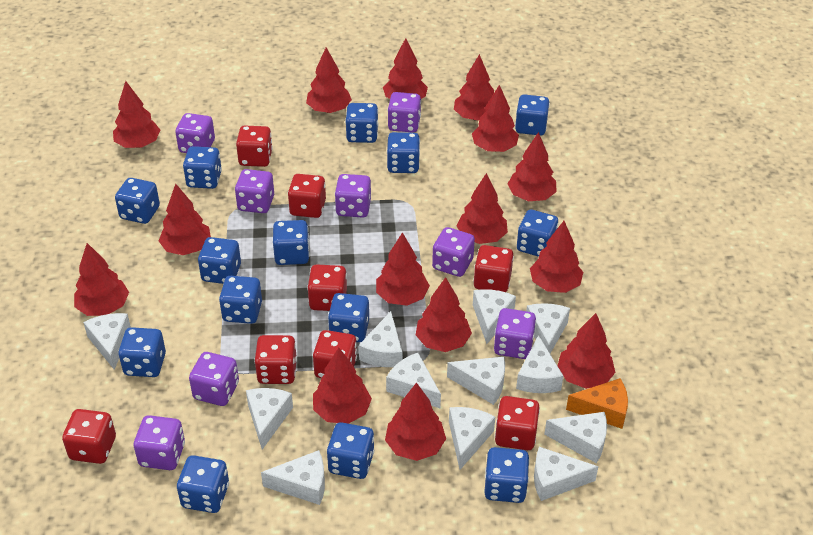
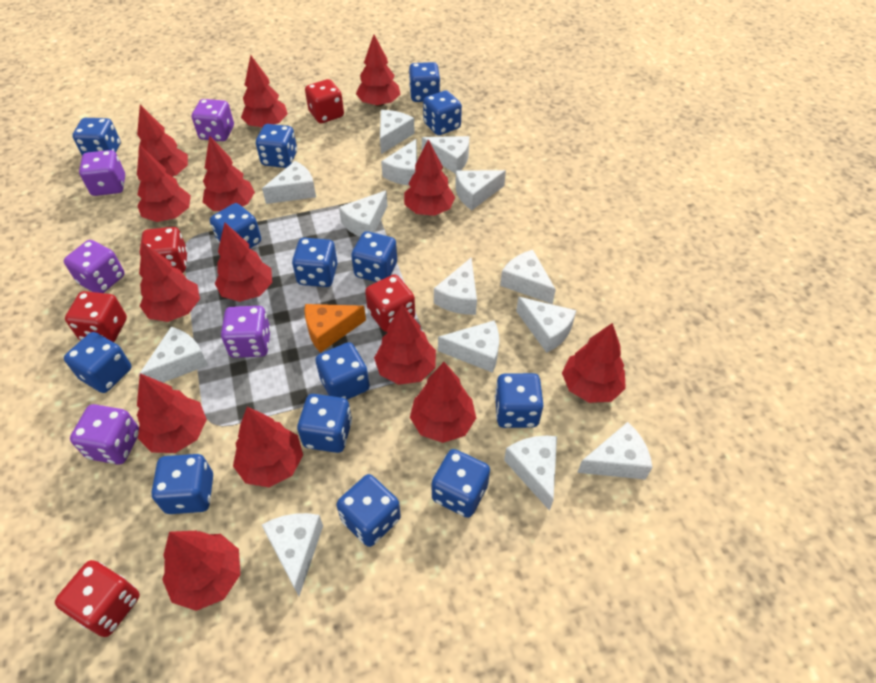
purple dice: [134,415,185,470] [175,113,215,153] [189,352,239,406] [235,169,274,213] [335,174,371,218] [388,92,421,133] [432,227,475,277] [494,308,536,359] = 8 -> [64,240,125,293] [70,404,139,465] [79,150,125,196] [192,99,234,141] [221,306,271,358] = 5
red dice: [62,409,116,464] [236,125,273,167] [254,335,297,384] [288,174,326,218] [307,264,347,311] [313,330,357,378] [473,245,514,292] [495,396,540,450] = 8 -> [55,560,140,637] [65,291,127,342] [140,227,188,273] [305,79,344,123] [365,274,415,332] = 5
red tree: [74,243,129,316] [113,81,160,148] [159,184,211,255] [306,47,352,113] [313,348,372,424] [376,232,430,306] [383,38,428,99] [385,382,446,461] [416,277,472,352] [454,54,494,121] [457,173,508,244] [472,85,519,152] [508,132,557,201] [530,221,583,293] [557,313,616,389] = 15 -> [137,105,188,177] [137,145,191,222] [137,373,207,453] [139,242,200,322] [162,531,240,611] [203,135,255,211] [214,222,272,302] [233,407,303,487] [241,55,288,127] [356,35,400,107] [374,304,436,385] [404,139,455,216] [410,362,476,443] [562,323,626,403] = 14
white cheese: [83,313,131,370] [246,388,293,450] [261,450,325,505] [359,311,402,367] [386,353,441,408] [447,357,505,405] [449,407,495,470] [473,289,516,344] [516,335,563,393] [526,303,570,354] [534,447,598,501] [544,412,607,463] = 12 -> [139,327,208,383] [262,161,316,204] [262,513,323,596] [339,190,388,237] [380,110,415,154] [381,139,417,186] [422,136,469,174] [434,258,477,315] [438,321,499,373] [455,170,506,210] [500,250,556,304] [504,436,557,511] [516,297,576,353] [577,422,652,480] = 14

